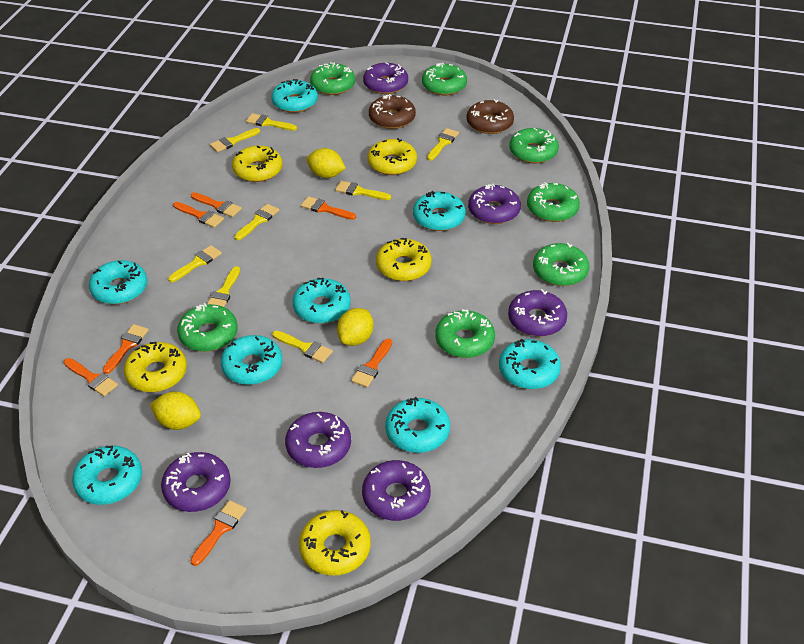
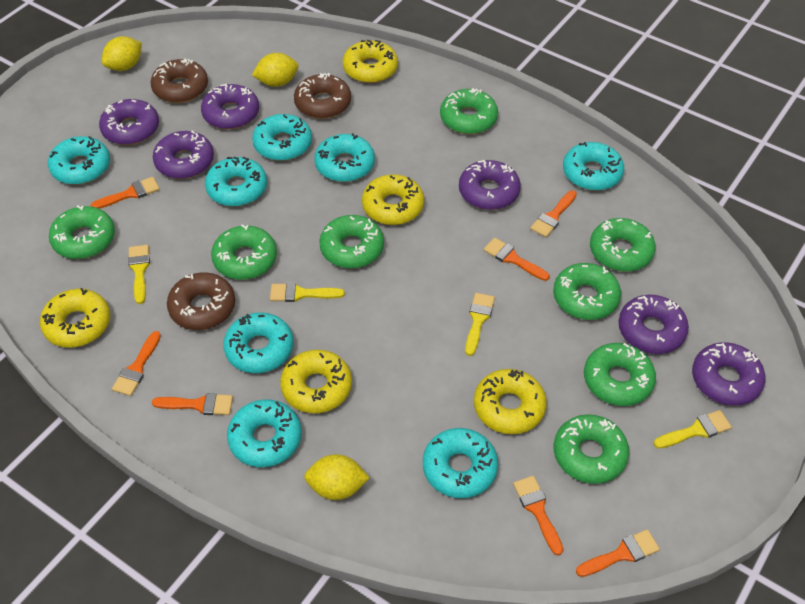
brown donut: [369,94,416,129] [467,99,514,134] = 2 -> [151,59,208,103] [167,273,235,330] [294,73,351,119] = 3
green donut: [177,303,238,352] [310,62,355,95] [422,62,467,95] [435,309,495,358] [509,128,559,163] [527,182,580,222] [533,243,589,286] = 7 -> [49,205,115,259] [211,224,277,280] [319,215,384,268] [440,88,498,134] [553,263,621,320] [554,414,629,484] [584,343,656,406] [590,218,656,272] = 8
yellow brush: [168,245,222,282] [206,266,240,307] [210,128,260,152] [235,204,279,240] [246,113,297,131] [272,331,333,363] [335,181,391,200] [427,128,459,161] = 8 -> [128,245,150,304] [270,283,345,302] [465,293,495,356] [654,410,732,449] = 4

